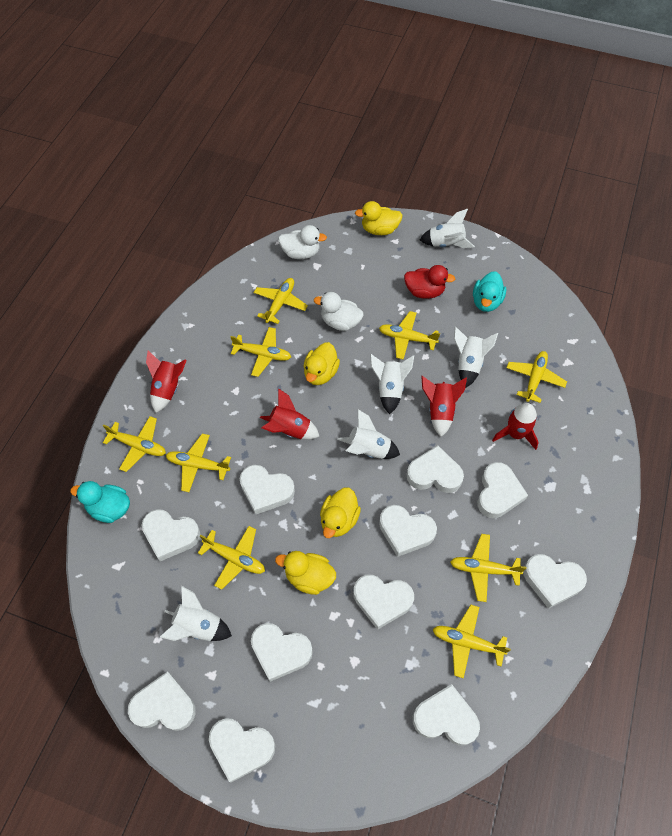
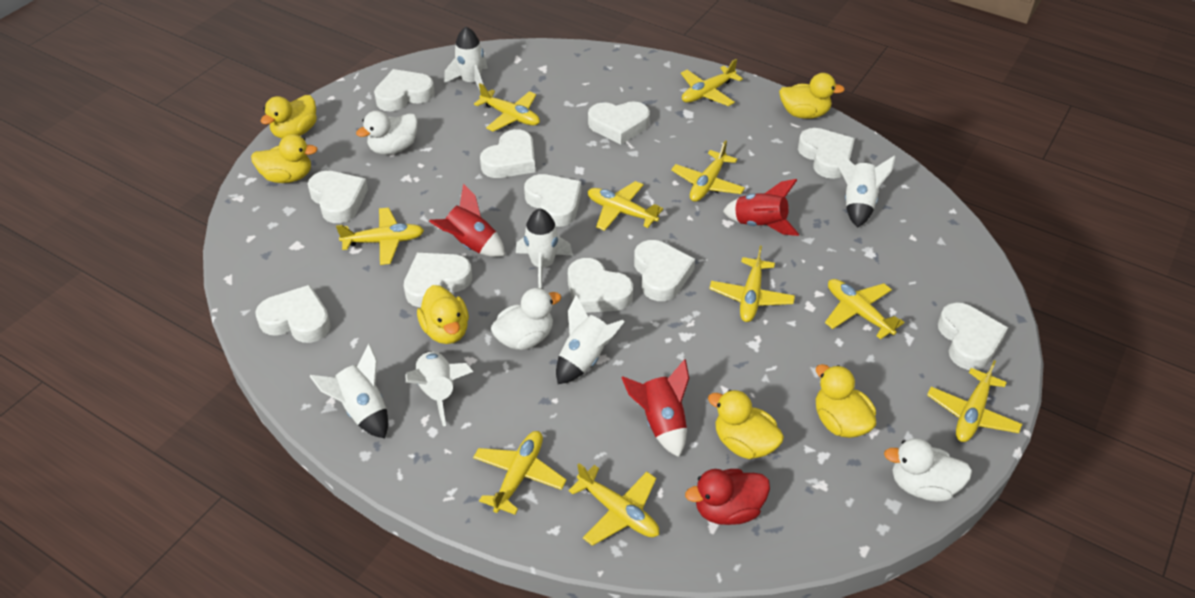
red rocket: [146,351,187,413] [260,388,320,440] [421,376,467,437] [492,403,539,450] = 4 -> [429,183,505,257] [621,359,689,457] [723,179,799,236] = 3
turquoise duck: [70,481,130,523] [473,271,506,312] = 2 -> none = 0
white duck: [278,225,327,259] [314,292,364,331] = 2 -> [356,111,418,155] [491,288,561,350] [884,438,972,501] = 3
white rocket: [160,586,232,641] [337,409,400,459] [370,354,414,414] [420,209,475,248] [454,326,498,388] = 5 -> [310,343,388,438] [406,351,473,426] [444,27,488,90] [516,209,573,288] [556,295,625,384] [838,151,895,228] = 6
yellow duck: [275,551,336,595] [303,342,340,385] [320,488,361,538] [355,201,403,235] = 4 -> [251,134,318,183] [260,95,317,139] [417,285,469,344] [708,390,784,459] [779,73,845,119] [816,364,876,438] = 6
yellow plane: [103,416,166,472] [166,434,231,492] [198,526,265,590] [231,327,291,377] [254,278,308,324] [379,311,440,359] [433,605,511,678] [450,534,526,602] [506,351,567,403] = 9 -> [336,208,424,265] [473,431,566,515] [474,83,540,131] [568,463,659,546] [588,181,663,231] [671,140,745,202] [681,59,743,106] [709,246,795,322] [825,279,905,339] [927,360,1022,442] = 10

